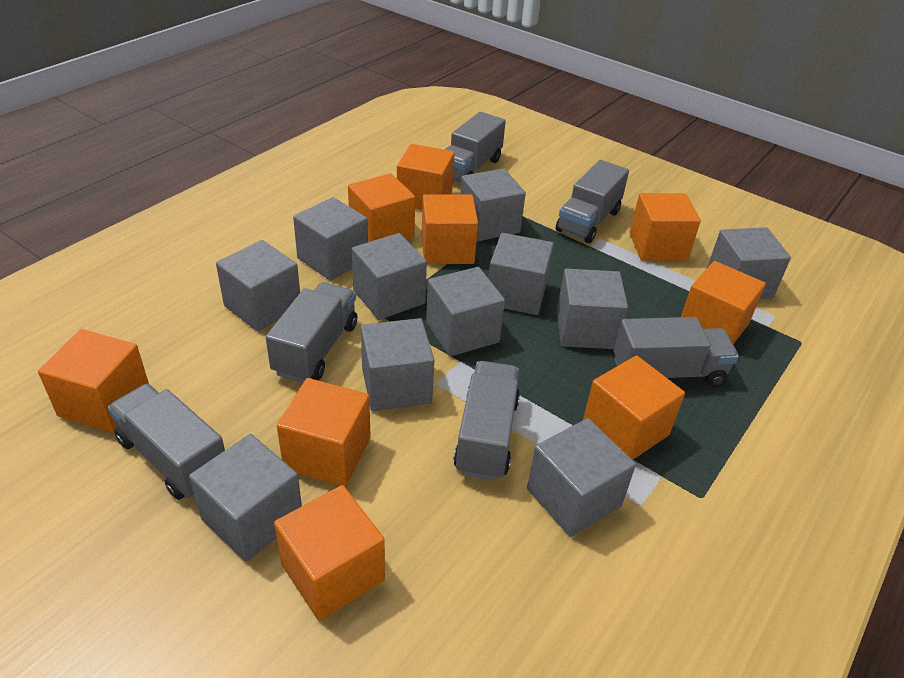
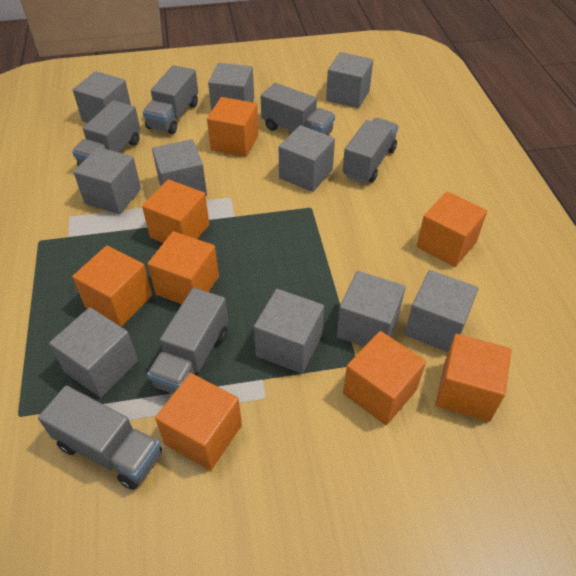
grey cube: [189,434,302,562] [216,240,300,332] [293,197,368,280] [352,233,427,320] [361,318,434,411] [426,267,505,357] [460,168,526,241] [489,233,554,315] [527,418,636,537] [557,268,628,349] [707,227,791,299] = 11 -> [49,307,138,398] [73,71,131,123] [74,147,141,214] [152,139,207,196] [208,63,254,111] [254,289,324,374] [279,125,335,192] [326,52,373,108] [337,271,405,347] [405,270,478,352] = 10
orange cube: [38,329,149,433] [274,485,385,621] [277,378,371,487] [348,173,415,242] [397,144,455,210] [421,194,478,264] [583,355,685,460] [629,193,701,261] [681,261,766,345] = 9 -> [72,245,152,327] [142,179,209,243] [148,231,219,304] [155,373,242,471] [207,97,259,157] [343,331,426,425] [417,191,487,267] [435,334,512,422] = 8

